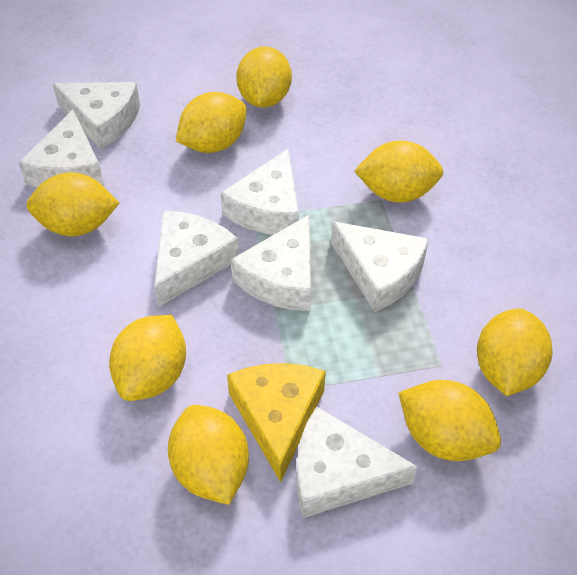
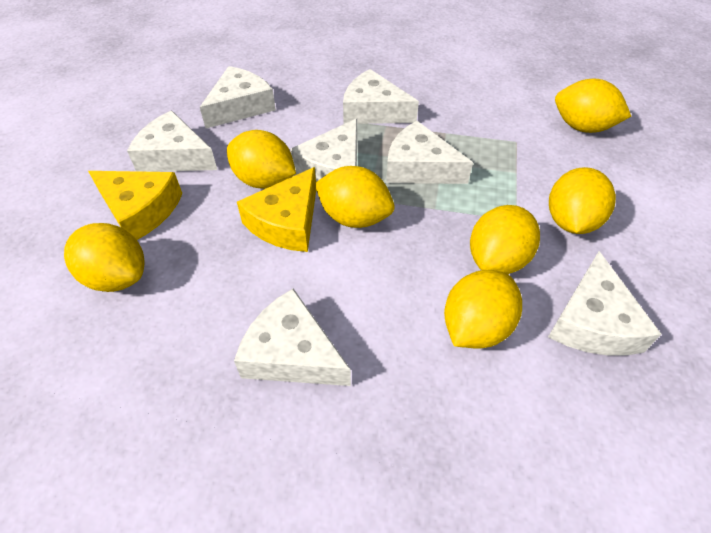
yellow cheese: [227,363,326,482] = 1 -> [88,171,182,240] [237,167,316,252] = 2
yellow lemon: [27,172,119,236] [109,315,186,401] [168,405,249,505] [176,92,247,153] [236,46,292,108] [354,140,443,203] [398,380,501,461] [477,308,552,396] = 8 -> [64,223,145,292] [227,130,296,189] [314,166,394,228] [444,270,522,349] [470,205,540,274] [549,167,616,234] [555,79,631,133] = 7

